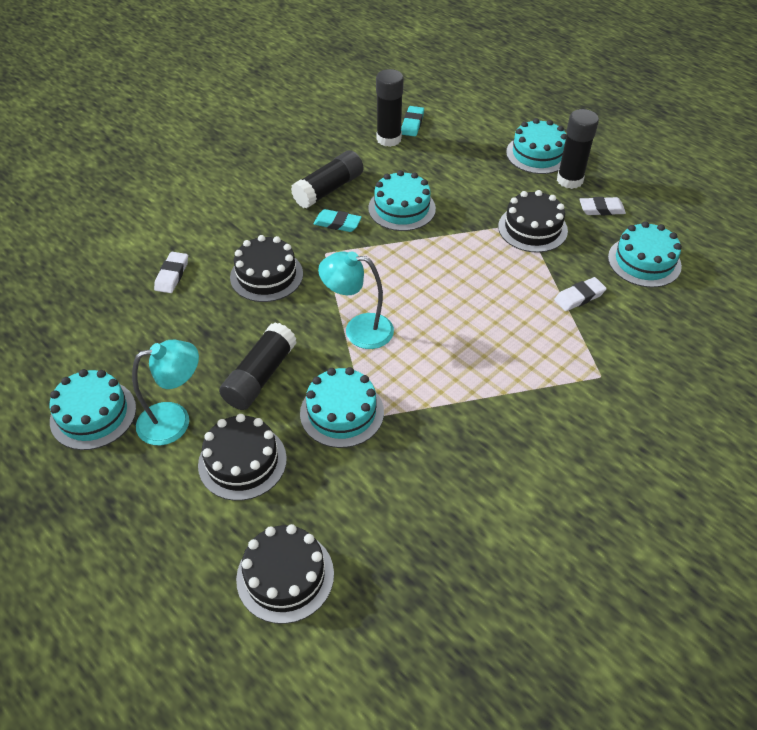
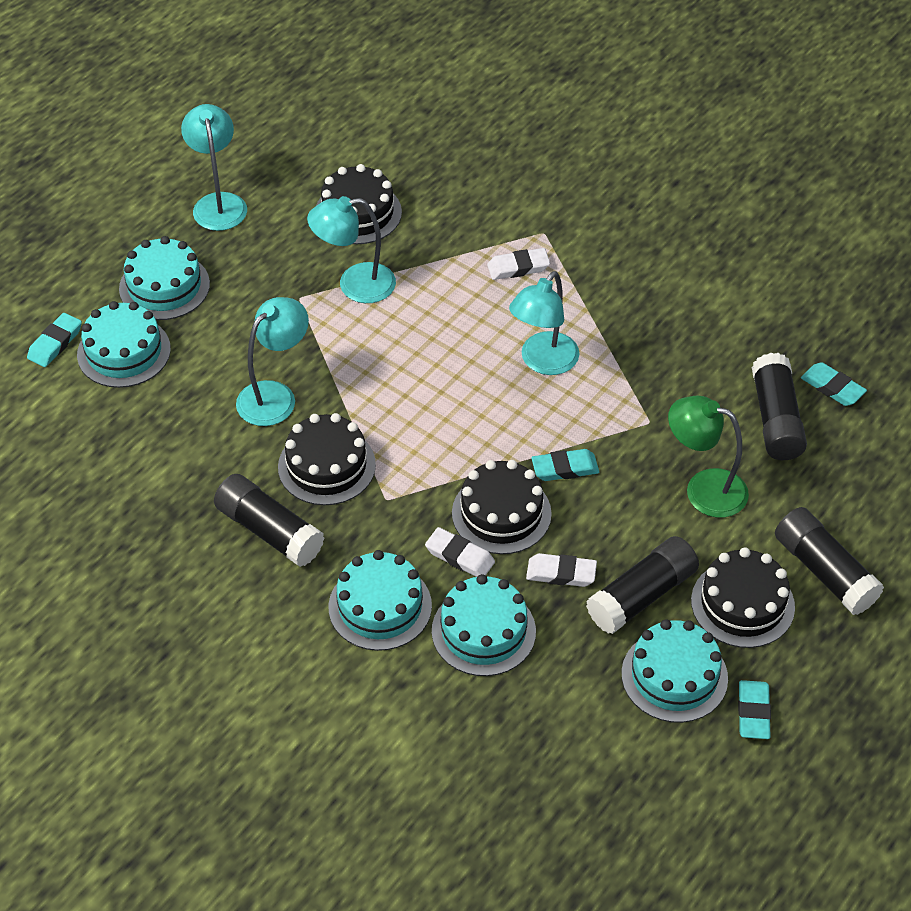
green lamp: none = 0 -> [668,395,749,518] = 1
turquoise eraser: [314,209,362,232] [401,106,424,136] = 2 -> [27,313,82,367] [531,449,599,481] [738,680,771,739] [801,362,867,406] = 4
turquoise lamp: [132,340,199,445] [318,251,394,349] = 2 -> [181,104,247,231] [236,297,309,426] [307,196,396,303] [509,271,579,375] = 4

